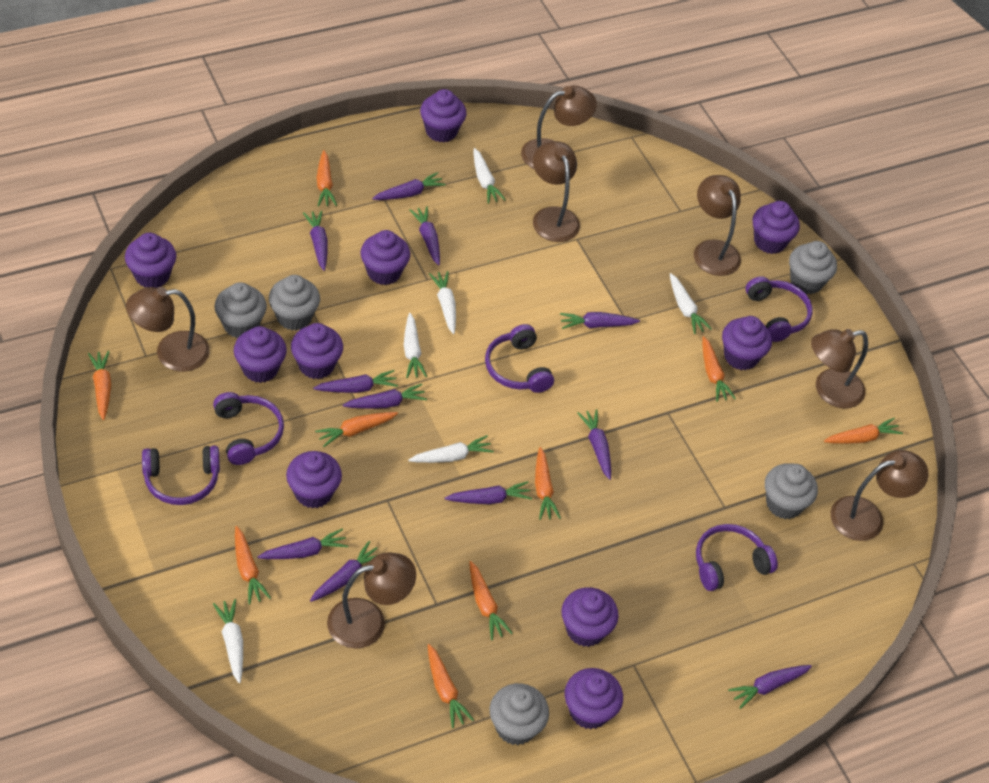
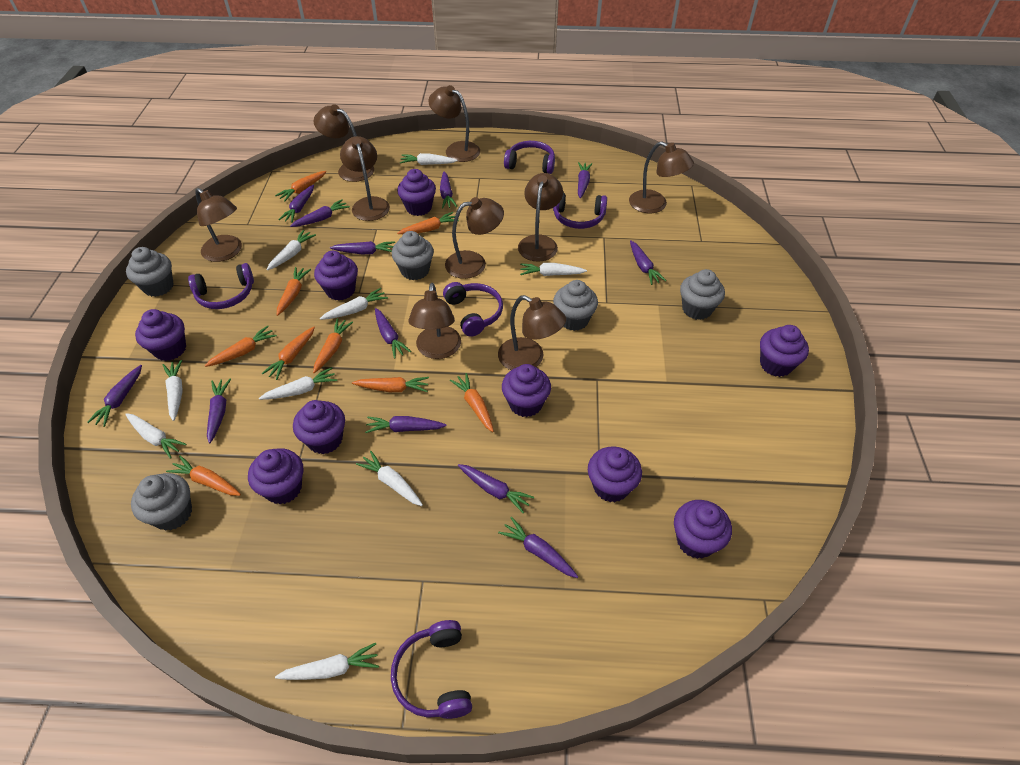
brown lamp: [126,287,210,372] [327,552,416,649] [521,85,597,169] [533,141,580,242] [694,175,741,276] [811,329,868,408] [831,450,929,541] = 7 -> [195,188,242,262] [314,104,374,182] [340,136,390,221] [408,283,461,359] [428,85,480,162] [445,197,504,279] [498,295,566,370] [518,173,563,262] [629,141,694,213] = 9
purple carrot: [257,529,348,559] [303,211,328,271] [310,541,377,602] [313,370,398,393] [343,384,427,409] [372,172,446,200] [409,206,440,265] [444,481,532,504] [560,312,640,329] [578,409,611,480] [728,665,812,709] = 11 -> [87,365,142,427] [207,379,231,443] [278,185,314,223] [290,199,350,227] [330,241,395,254] [365,416,446,433] [375,308,411,359] [440,172,457,209] [458,464,534,513] [498,517,578,578] [578,162,592,198] [630,240,666,285] = 12
purple cupcake: [125,233,176,288] [234,326,287,383] [286,451,342,509] [291,323,343,379] [361,230,410,285] [420,89,466,143] [561,587,619,647] [565,668,623,729] [722,316,772,370] [753,201,800,254] = 10 -> [135,309,186,361] [248,448,303,504] [293,400,345,454] [314,251,358,301] [397,169,436,216] [502,364,551,417] [588,446,642,502] [674,500,732,559] [760,325,809,377] = 9
white carrot: [213,599,243,683] [404,313,427,378] [408,435,494,463] [429,271,456,334] [474,148,506,204] [670,273,712,334] = 6 -> [125,413,187,459] [163,360,183,421] [259,367,337,400] [266,230,316,270] [275,643,379,680] [320,288,388,320] [356,451,423,506] [400,153,457,165] [520,263,587,276] = 9

